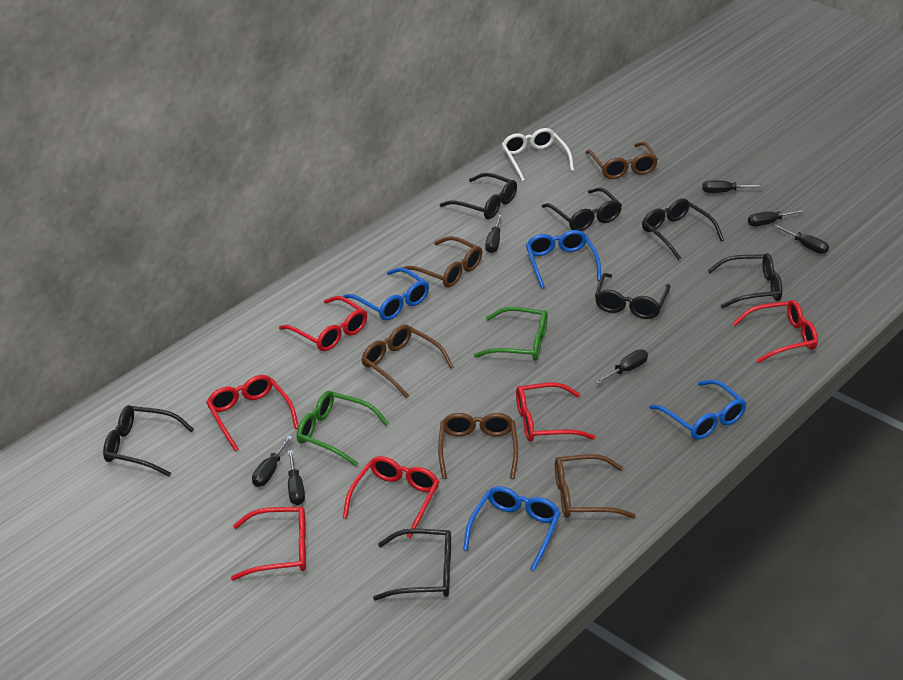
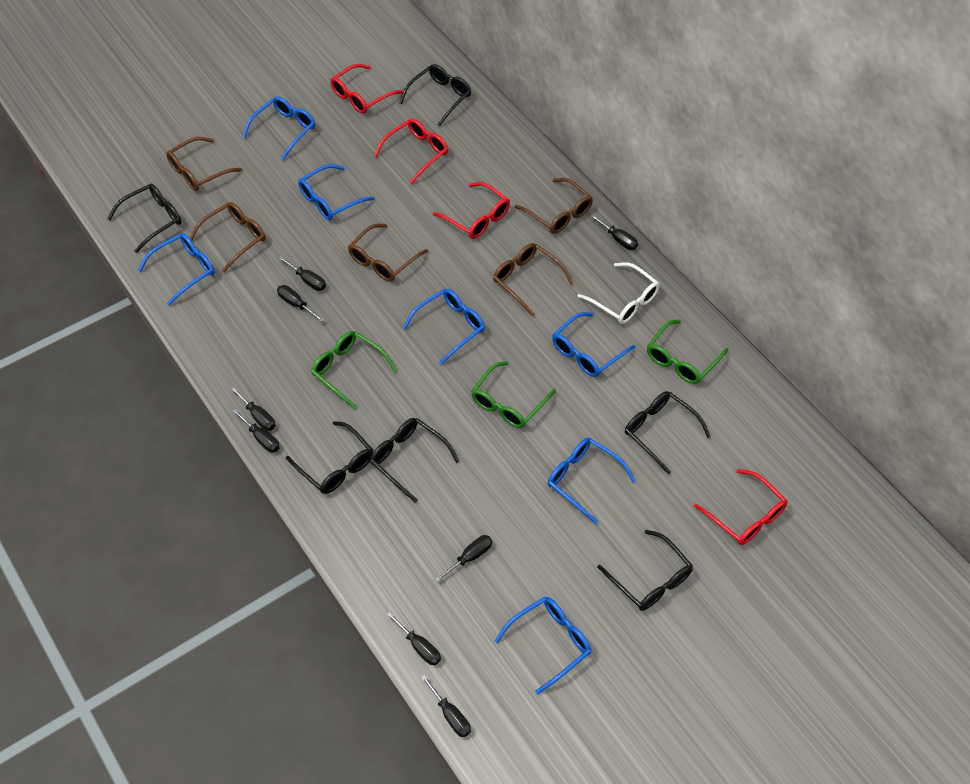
black glasses: [103,405,194,476] [373,529,451,601] [440,173,517,219] [542,187,622,231] [595,273,671,319] [642,198,724,260] [707,253,782,309] = 7 -> [107,184,181,253] [286,421,373,494] [370,418,459,503] [399,64,471,127] [597,530,693,611] [625,391,711,474] = 6
black screwdriver: [252,436,293,487] [288,450,305,505] [485,215,502,253] [595,349,648,384] [702,180,763,193] [748,209,805,226] [773,224,829,254] = 7 -> [231,387,275,431] [232,409,280,453] [277,285,324,322] [278,256,326,291] [386,611,441,665] [421,674,471,737] [435,535,492,582] [590,214,638,250] = 8
blue glasses: [343,268,429,321] [463,486,561,571] [526,230,601,289] [649,380,746,440] = 4 -> [138,233,215,306] [243,96,315,160] [298,164,375,220] [403,289,485,365] [495,596,591,694] [548,438,636,524] [552,312,635,377] = 7
green glasses: [297,391,389,467] [474,307,548,361] = 2 -> [311,331,397,410] [471,361,556,428] [647,319,728,384] = 3
red glasses: [206,375,299,451] [231,507,306,581] [279,296,367,351] [343,456,439,538] [516,383,595,442] [733,300,818,363] = 6 -> [330,64,403,114] [374,118,448,184] [433,182,510,239] [694,469,787,545] = 4

